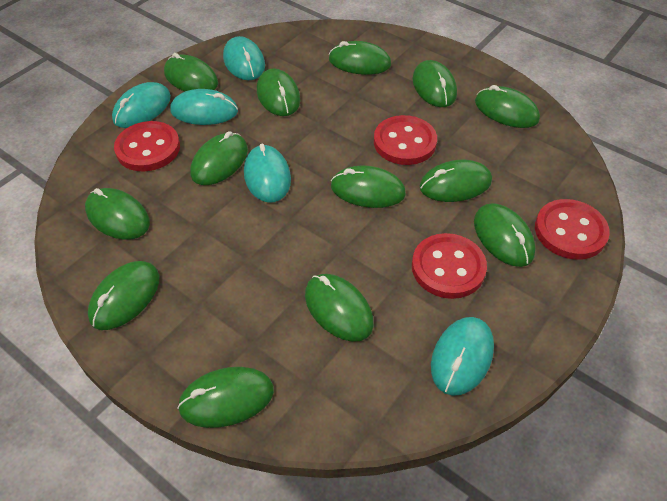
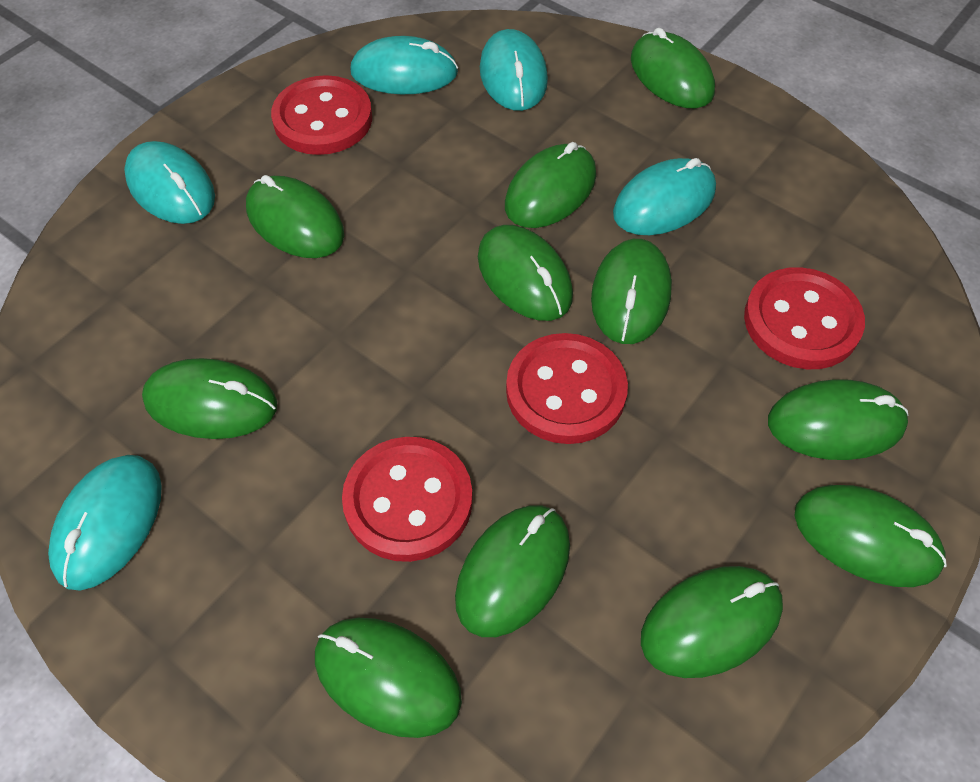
green mouse: [85,188,150,240] [88,261,159,330] [164,53,218,91] [177,367,274,428] [190,131,248,185] [257,69,300,116] [305,274,374,342] [329,41,391,75] [331,166,406,208] [412,60,457,107] [420,160,492,202] [474,203,536,267] [475,85,540,128] = 13 -> [142,358,277,439] [246,175,344,258] [315,618,462,738] [455,505,570,637] [478,225,573,321] [505,142,596,228] [591,239,672,344] [631,28,715,108] [641,566,783,678] [768,379,909,460] [794,485,947,587] = 11

